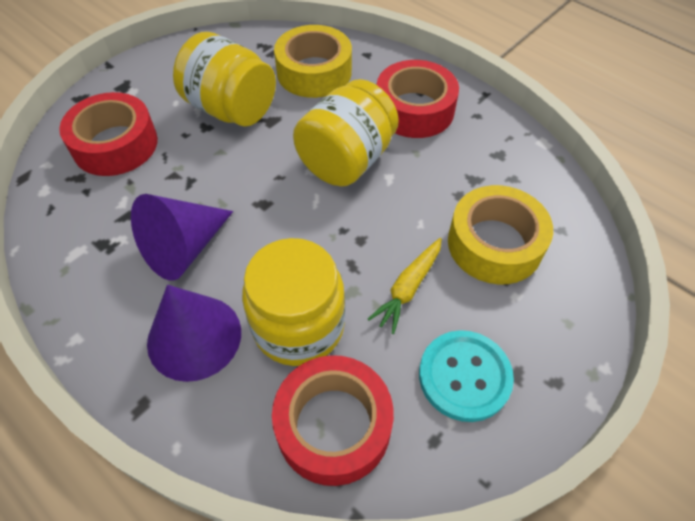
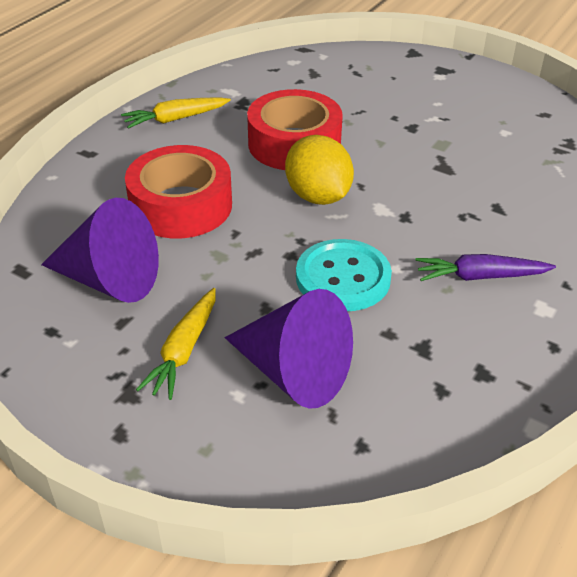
purple carrot: none = 0 -> [415,254,556,281] = 1
red tape: [59,92,158,176] [272,355,394,486] [377,60,459,138] = 3 -> [125,145,232,238] [247,89,343,170] = 2
yellow carrot: [368,238,442,334] = 1 -> [121,97,231,129] [136,288,216,400] = 2
yellow jar: [173,32,276,127] [242,238,345,366] [293,79,399,187] = 3 -> none = 0
yellow lemon: none = 0 -> [285,135,354,205] = 1
yellow tape: [274,25,352,98] [448,185,553,284] = 2 -> none = 0

